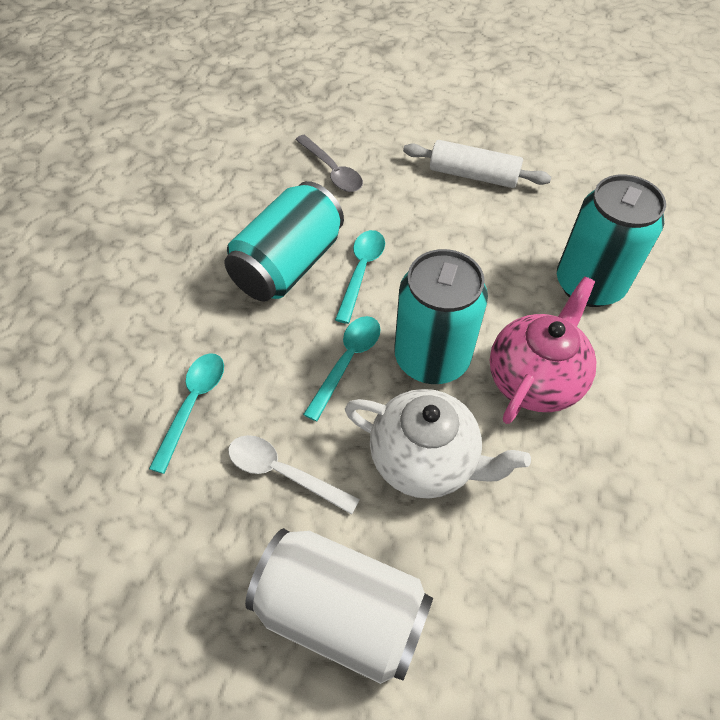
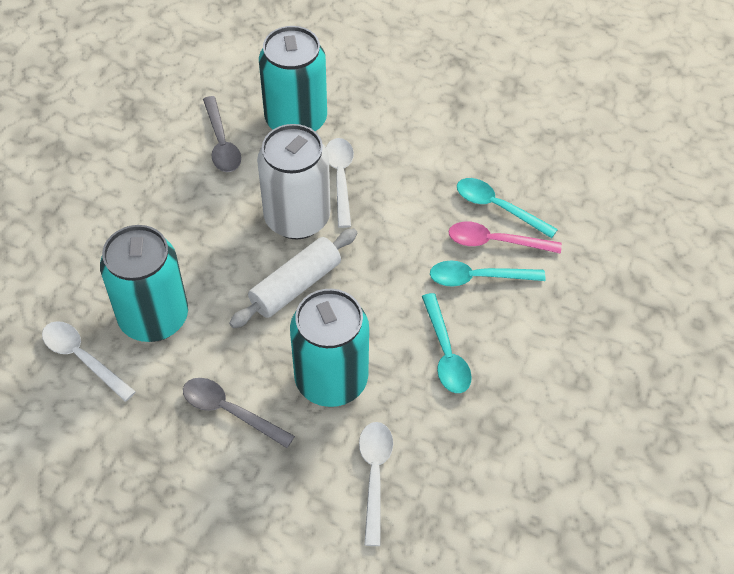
grey spoon: [295,135,363,192] = 1 -> [183,378,295,448] [203,96,241,172] = 2
pink spoon: none = 0 -> [448,221,562,254] = 1
pink teapot: [490,276,596,424] = 1 -> none = 0
white spoon: [228,435,360,515] = 1 -> [42,321,136,402] [326,138,354,228] [359,422,393,546] = 3
white teapot: [345,389,531,499] = 1 -> none = 0

